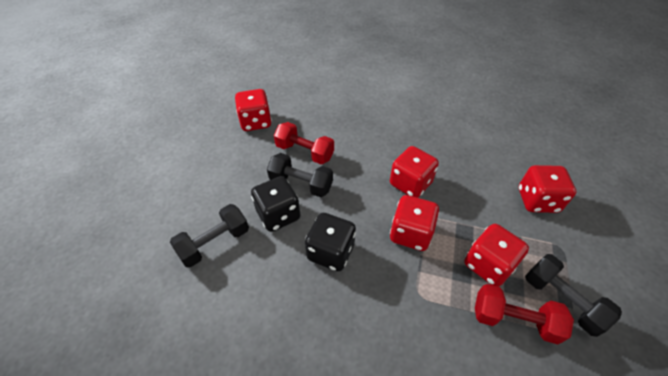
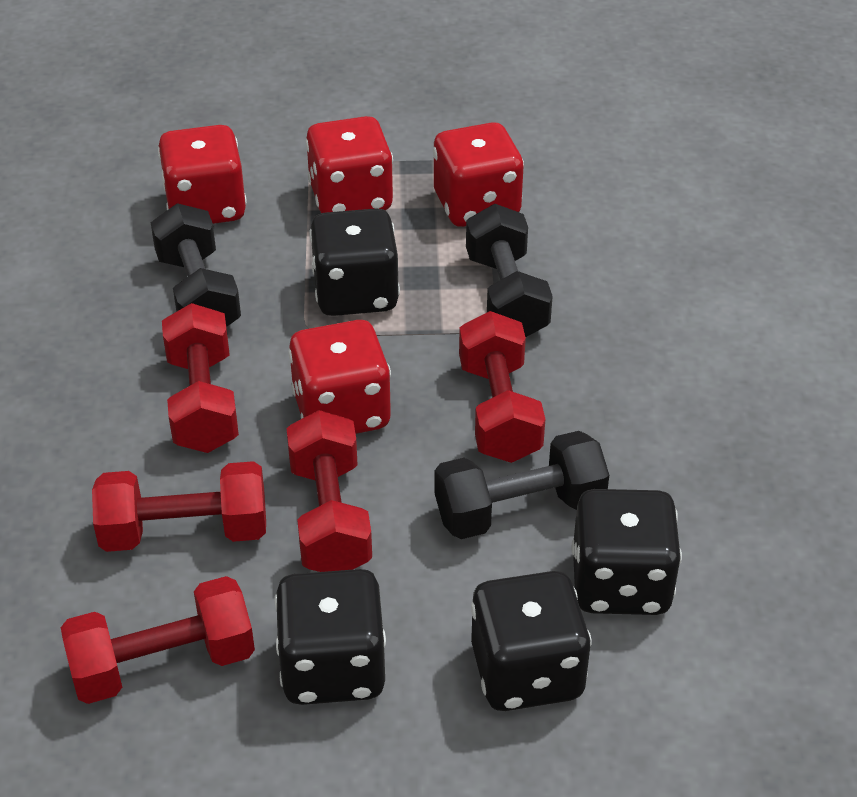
black dice: [251,176,300,232] [305,213,356,271] = 2 -> [275,569,386,705] [310,208,400,316] [471,571,592,711] [571,489,682,615] = 4
red dice: [235,89,272,131] [390,146,439,198] [390,195,440,251] [464,224,529,287] [519,165,577,213] = 5 -> [158,125,247,224] [288,320,391,434] [305,116,393,213] [433,122,524,227] = 4
red dumbbell: [274,122,334,164] [475,284,574,344] = 2 -> [61,576,255,704] [92,461,266,552] [162,303,239,453] [287,410,372,572] [459,311,545,463] = 5

